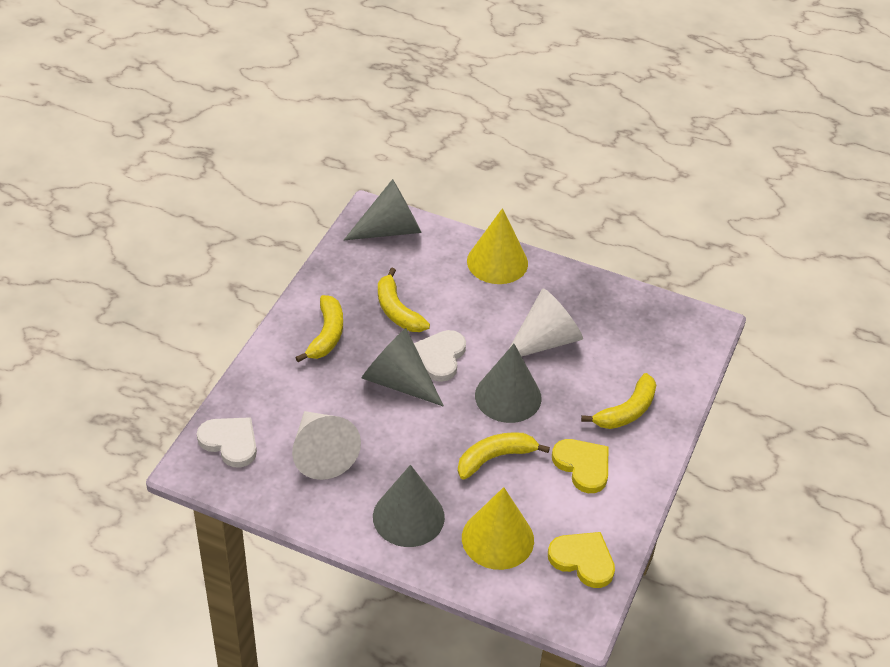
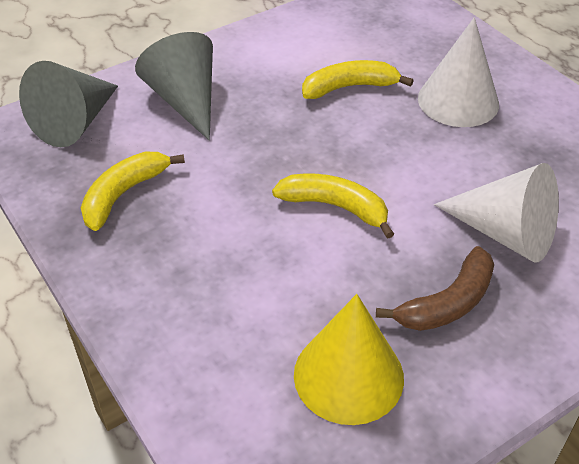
brown banana: none = 0 -> [376,246,494,331] = 1
grey cone: [344,179,422,240] [362,328,444,407] [373,465,445,547] [475,344,542,423] = 4 -> [19,61,118,147] [135,32,213,141] = 2
white heart: [197,417,257,468] [414,330,466,382] = 2 -> none = 0
yellow banana: [295,295,343,362] [378,268,430,332] [458,432,550,480] [581,373,656,429] = 4 -> [81,152,185,231] [272,174,394,239] [302,60,414,99] = 3
yellow cone: [462,487,534,570] [467,208,528,284] = 2 -> [294,294,404,425] = 1
yellow heart: [548,532,615,588] [552,439,608,493] = 2 -> none = 0

